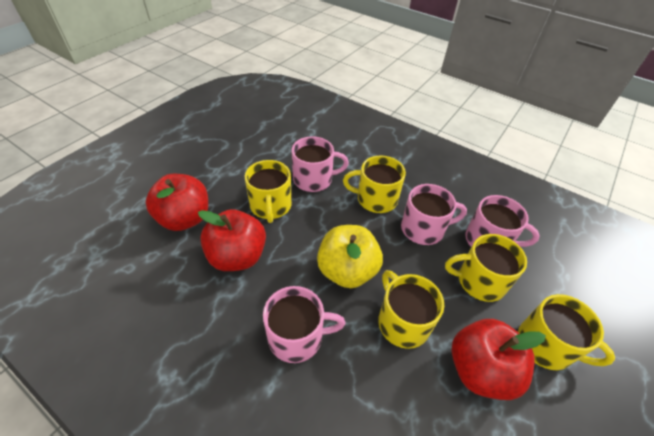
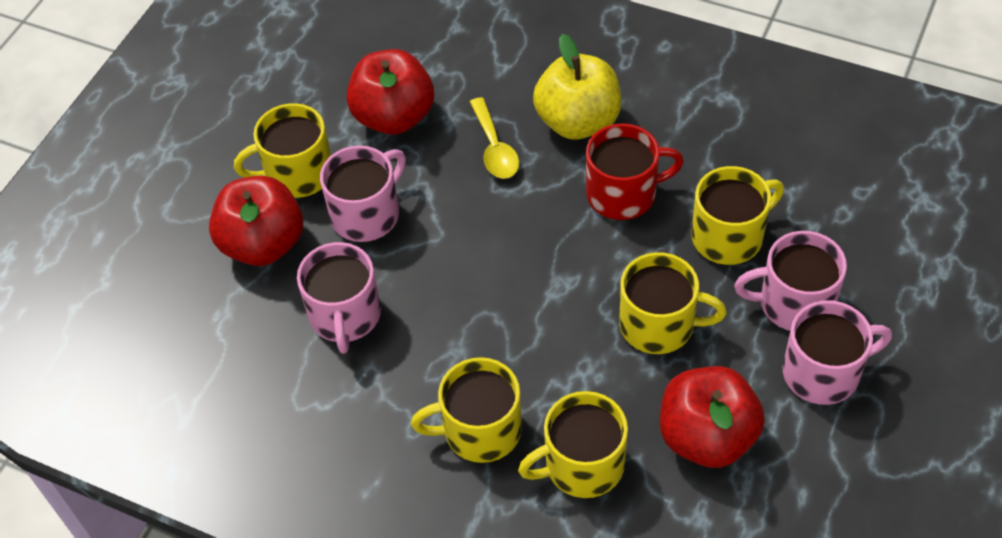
red mug: none = 0 -> [586,123,684,220] = 1
yellow spoon: none = 0 -> [470,97,519,179] = 1

